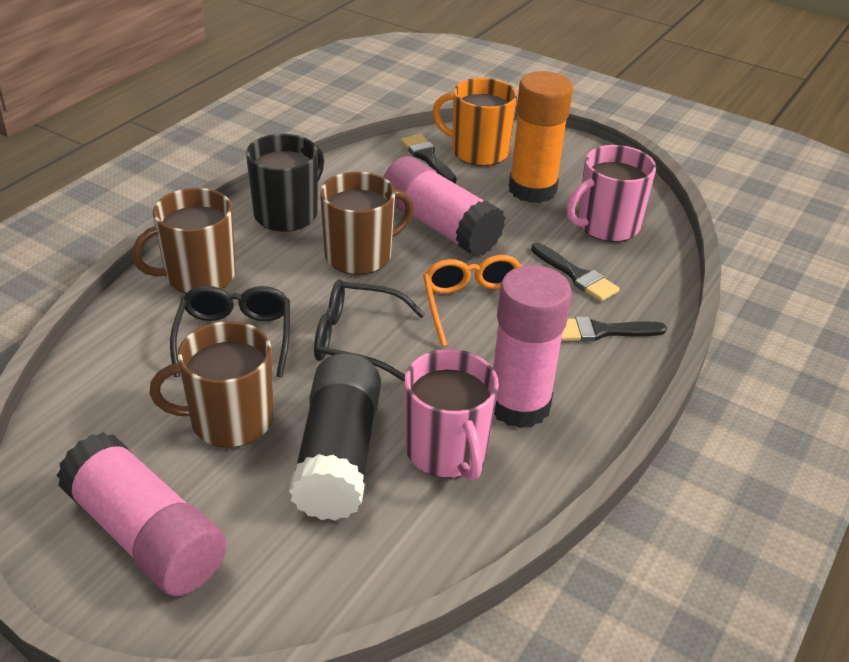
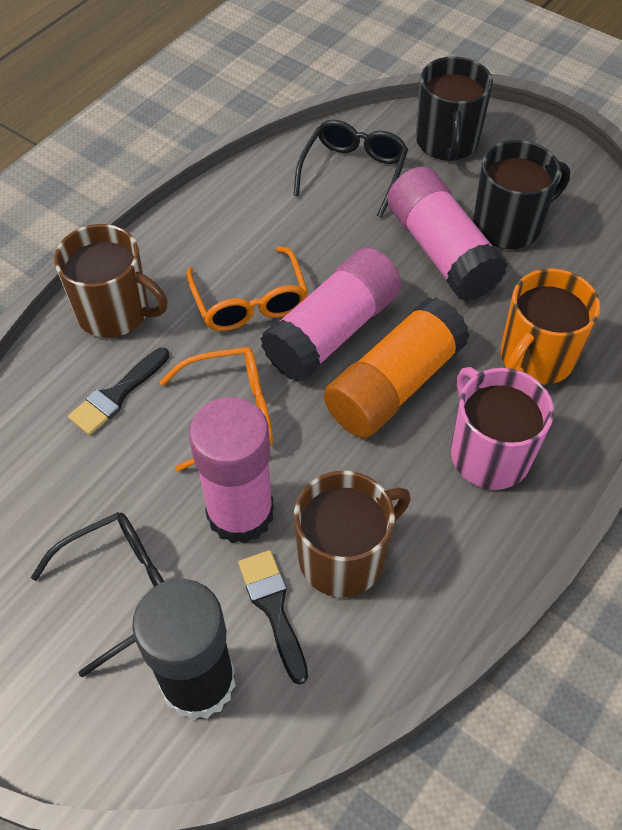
black brush: [401,134,457,183] [531,243,620,302] [561,316,667,342] = 3 -> [68,348,169,435] [238,550,308,685] = 2
black mug: [246,134,324,232] = 1 -> [416,56,493,161] [473,140,570,249] = 2
brown mug: [132,188,236,293] [150,321,274,448] [320,172,414,275] = 3 -> [54,224,168,338] [294,471,411,597] = 2
orange glasses: [423,255,522,347] = 1 -> [159,347,273,471] [186,246,308,331] = 2
pink mug: [405,349,499,481] [567,145,656,242] = 2 -> [451,367,554,490] = 1

